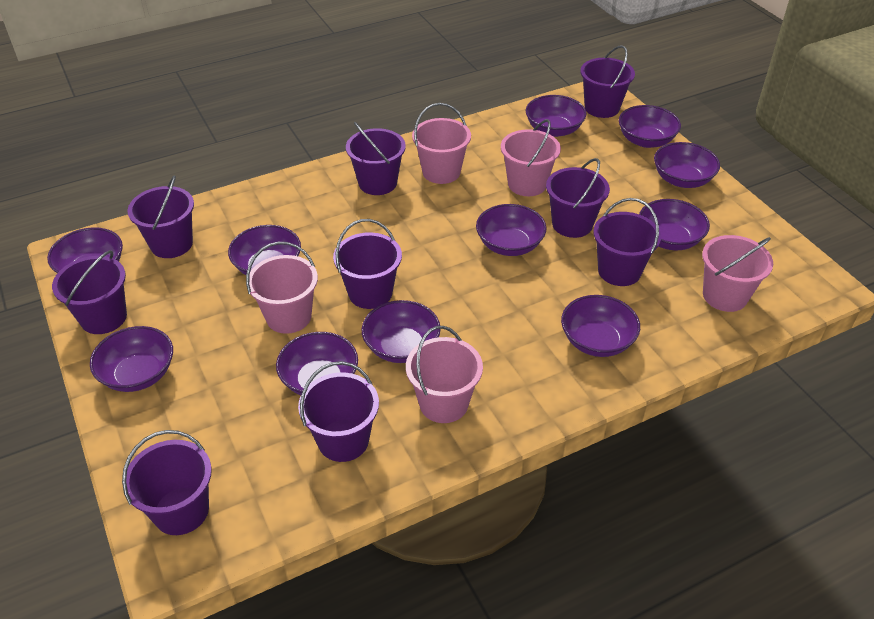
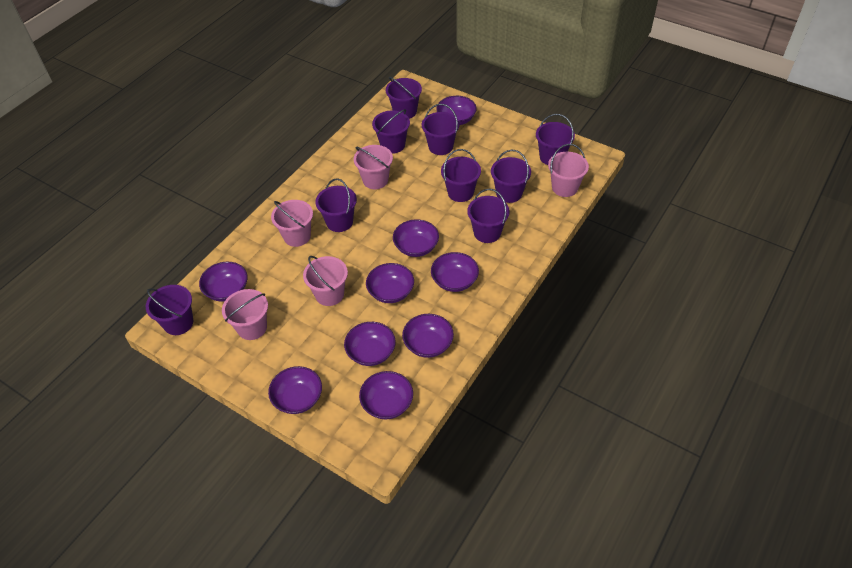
purple bowl: [47,227,123,273] [90,326,173,392] [228,225,301,275] [276,332,358,395] [362,300,441,363] [476,204,547,256] [526,95,587,137] [561,295,640,357] [619,105,681,148] [639,199,710,250] [654,142,720,188] = 11 -> [199,262,247,301] [268,366,322,414] [344,322,396,366] [359,371,413,419] [366,263,414,303] [393,219,439,257] [402,314,454,358] [431,252,479,292] [436,96,477,125] = 9

